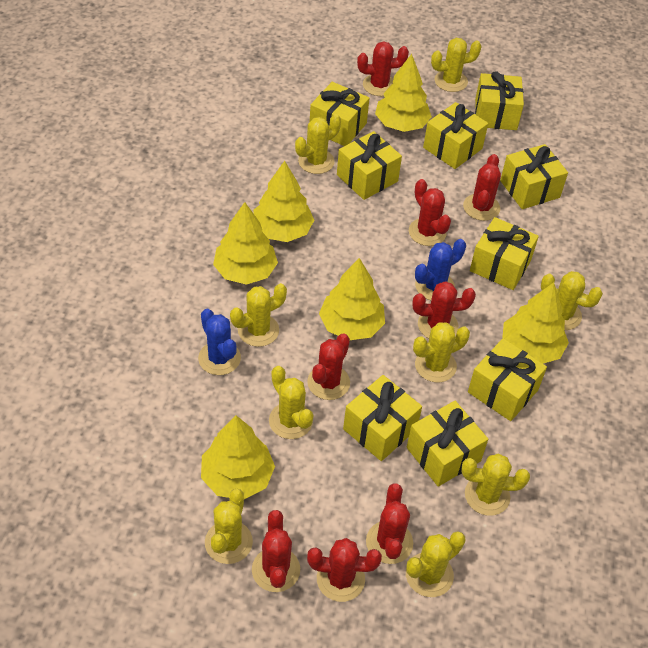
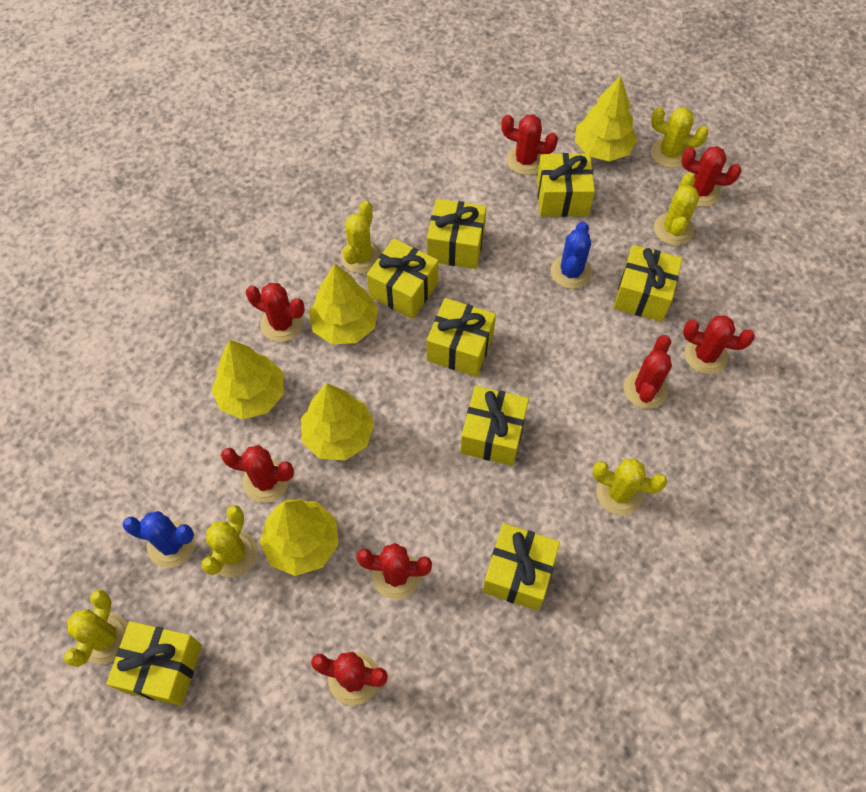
yellow cactus: [205,489,253,564] [230,283,287,347] [269,366,313,439] [295,114,341,174] [406,531,466,597] [413,322,470,382] [431,38,482,92] [462,453,530,516] [541,271,603,330] = 9 -> [64,589,128,667] [201,505,257,577] [341,201,381,274] [592,458,667,515] [651,107,709,168] [654,173,699,246] = 6
yellow gift: [310,82,370,146] [337,131,402,200] [343,375,422,461] [407,401,488,487] [423,102,488,169] [468,338,547,421] [470,217,539,290] [475,71,524,130] [500,144,568,209] = 9 -> [106,621,202,706] [367,238,438,319] [427,199,487,269] [427,298,496,377] [460,386,529,466] [482,523,560,611] [537,153,595,217] [614,245,683,322] = 8
yellow tree: [201,415,275,499] [213,202,278,285] [253,161,314,242] [319,258,385,340] [375,54,432,132] [502,282,569,364] = 6 -> [211,340,284,419] [260,499,338,576] [301,384,374,461] [309,264,378,344] [575,76,637,161] = 5

